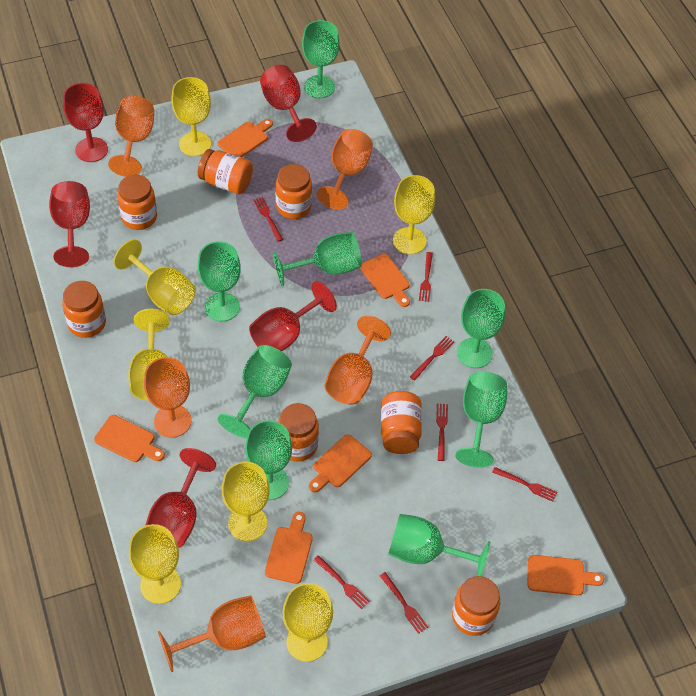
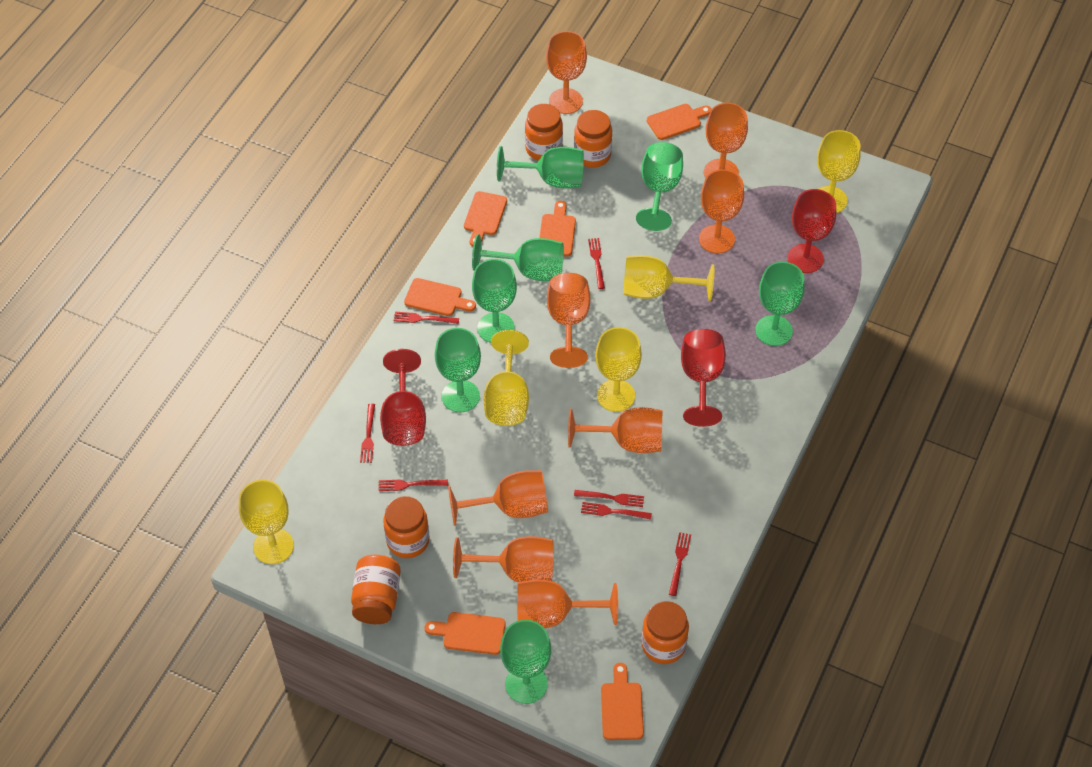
green goblet: [198,241,241,322] [218,345,292,438] [245,420,292,500] [273,232,362,286] [302,20,339,98] [388,514,490,576] [455,372,507,468] [457,289,505,368] = 8 -> [435,328,481,412] [472,234,564,281] [472,259,517,343] [497,146,584,188] [500,620,551,704] [636,142,683,231] [755,262,805,346] = 7
orange goblet: [108,96,154,177] [144,357,191,438] [158,595,266,672] [317,129,373,210] [324,316,391,405] = 5 -> [448,470,548,526] [453,536,554,582] [517,580,618,628] [546,31,587,114] [547,273,590,368] [568,407,662,453] [699,169,744,253] [704,103,748,178] = 8
orange jar: [62,281,106,338] [117,175,157,230] [198,149,253,194] [276,164,312,219] [278,403,319,461] [381,391,422,454] [452,576,500,636] = 7 -> [351,555,401,624] [383,496,430,558] [525,104,563,161] [574,110,612,168] [641,601,689,664] = 5
red goblet: [49,181,90,267] [63,83,108,162] [145,448,216,548] [249,281,337,351] [260,65,317,142] = 5 -> [380,349,426,446] [681,329,726,427] [787,189,836,273] = 3
yellow goblet: [114,239,196,315] [128,309,170,401] [129,524,181,604] [171,77,211,156] [222,462,270,541] [283,583,333,662] [393,175,435,254] = 7 -> [239,480,294,564] [484,330,529,426] [595,327,642,412] [623,255,714,301] [817,130,861,213] = 5

